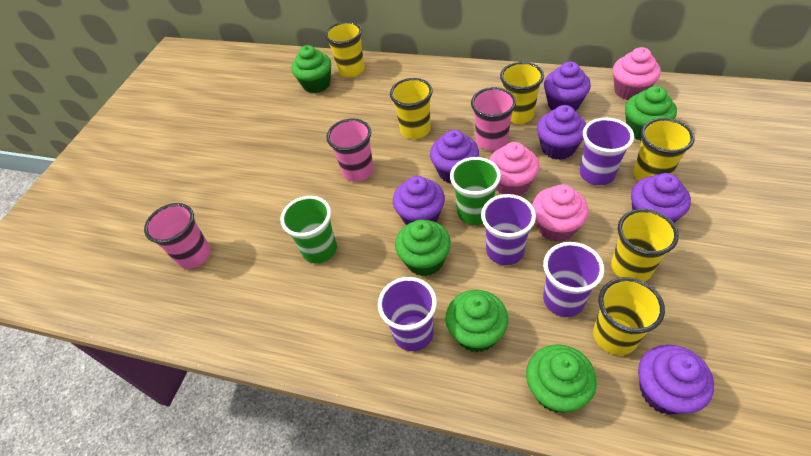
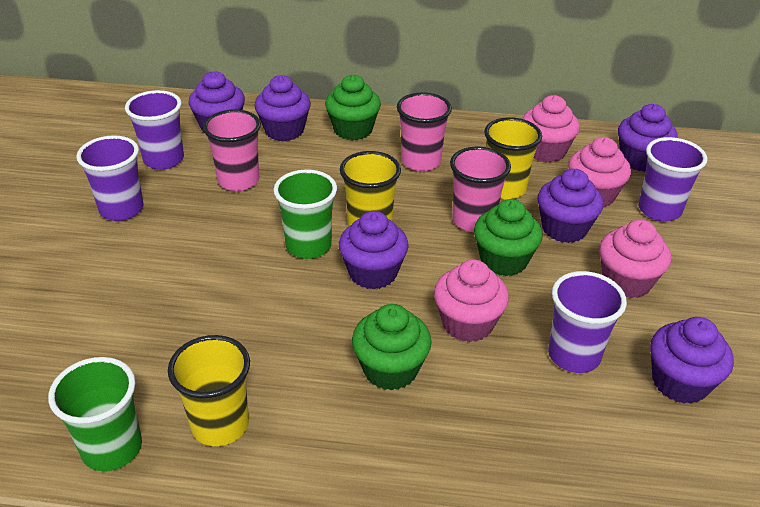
green cupcake: [292,45,331,93] [395,220,451,276] [445,290,508,352] [526,344,597,413] [625,86,677,141] = 5 -> [325,75,381,140] [352,304,432,391] [474,199,543,276] = 3
pink cupcake: [489,142,539,196] [532,184,589,242] [613,47,661,100] = 3 -> [434,260,509,342] [523,95,580,162] [568,137,631,207] [599,219,671,298] = 4
yellow cup: [325,22,365,77] [390,78,433,139] [500,62,544,124] [593,277,665,355] [611,209,679,282] [633,118,695,181] = 6 -> [168,335,250,446] [340,151,401,227] [484,117,542,199] = 3

